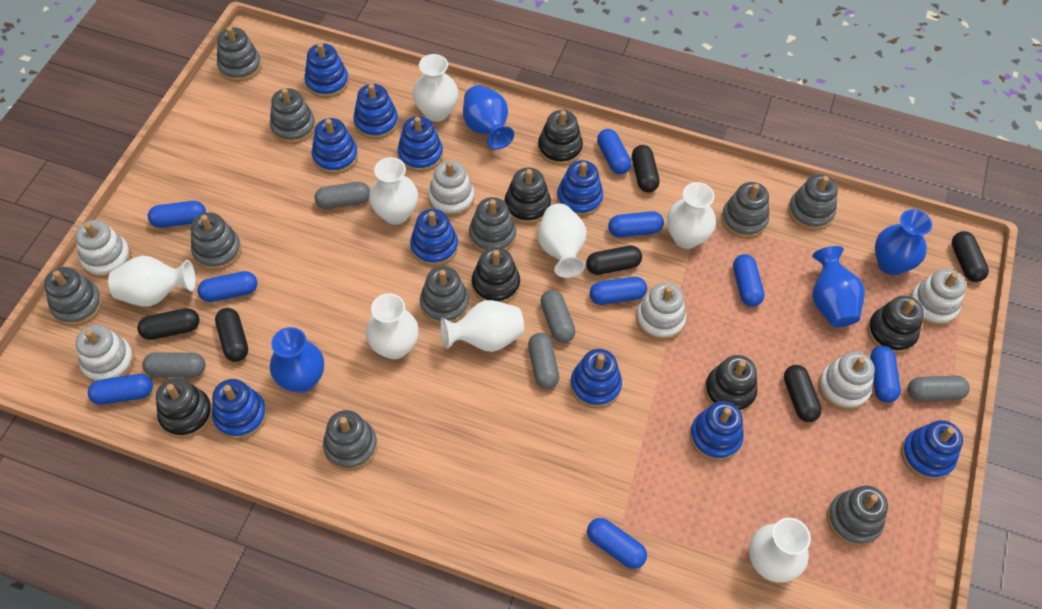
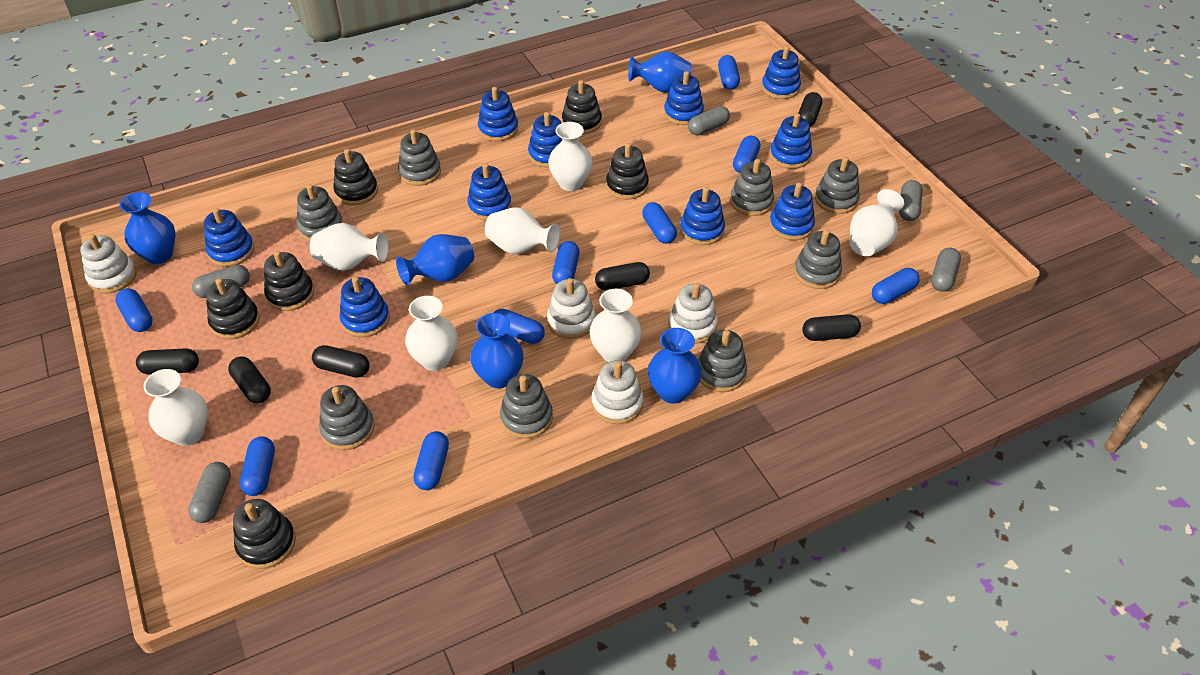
blue vase: [270,327,324,393] [463,85,514,150] [812,246,865,327] [875,209,932,275] = 4 -> [119,192,176,264] [396,234,474,286] [470,313,524,388] [628,51,692,92] [648,328,702,404] = 5
grey stacking toy: [44,267,103,326] [191,212,242,270] [217,26,262,82] [270,88,316,144] [323,410,377,471] [420,266,469,324] [469,197,516,253] [721,182,769,239] [788,174,838,231] [827,486,888,547] = 10 -> [297,184,343,241] [319,385,374,450] [398,130,441,186] [500,374,553,439] [698,330,747,392] [730,159,774,216] [794,230,842,289] [815,157,860,214] = 8
white stacking toy: [75,220,131,278] [76,325,135,382] [428,160,474,217] [636,282,686,341] [818,352,875,411] [910,269,966,327] = 6 -> [80,234,137,294] [547,278,595,339] [591,360,644,424] [669,283,718,344] = 4
white vase: [108,255,196,307] [366,293,419,359] [369,157,418,225] [412,54,458,122] [440,300,524,352] [538,204,587,278] [667,182,716,249] [749,518,811,583] = 8 -> [143,369,208,446] [310,223,389,271] [405,296,458,371] [485,208,560,254] [548,122,593,191] [590,289,642,362] [850,189,904,256] = 7

